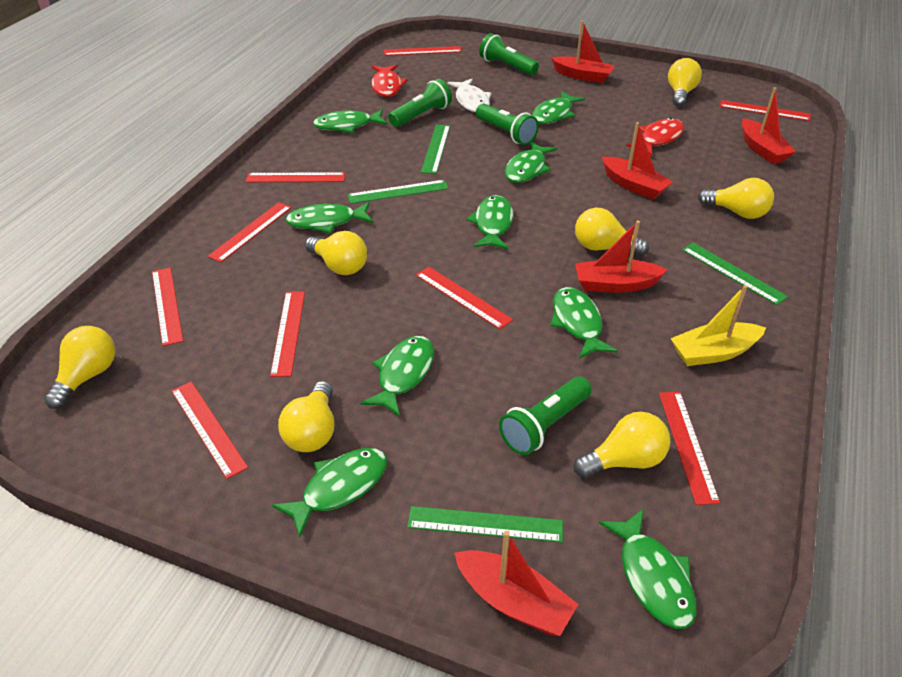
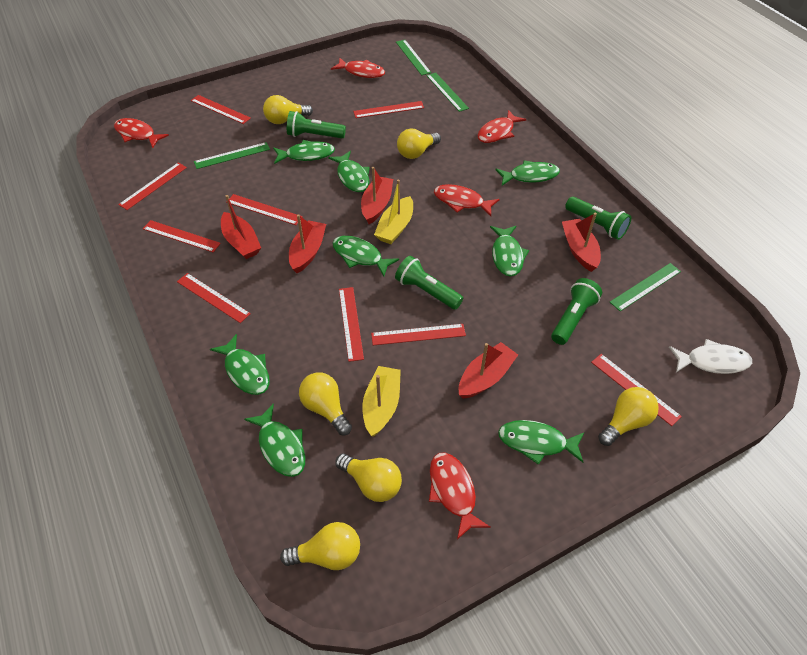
green fish: [272,448,387,538] [286,202,373,233] [313,109,388,133] [361,336,434,417] [467,195,514,250] [505,141,557,183] [532,91,585,124] [550,287,618,359] [599,509,696,629] = 9 -> [210,334,270,395] [244,403,305,477] [273,140,335,164] [328,151,370,192] [332,236,399,277] [490,226,529,277] [495,160,560,186] [498,420,585,465] = 8
red fish: [371,65,408,97] [626,118,684,156] = 2 -> [114,118,169,148] [331,58,385,78] [429,453,491,540] [434,184,500,216] [477,110,526,143] = 5
yellow boat: [671,285,766,366] = 1 -> [362,366,401,437] [374,180,413,244] = 2
yellow light bulb: [44,326,115,409] [278,381,334,452] [305,231,367,275] [574,412,670,478] [575,207,649,256] [668,58,702,107] [698,178,774,219] = 7 -> [263,95,313,124] [280,522,360,570] [299,372,352,435] [335,454,402,502] [397,128,441,159] [598,387,659,446] = 6

